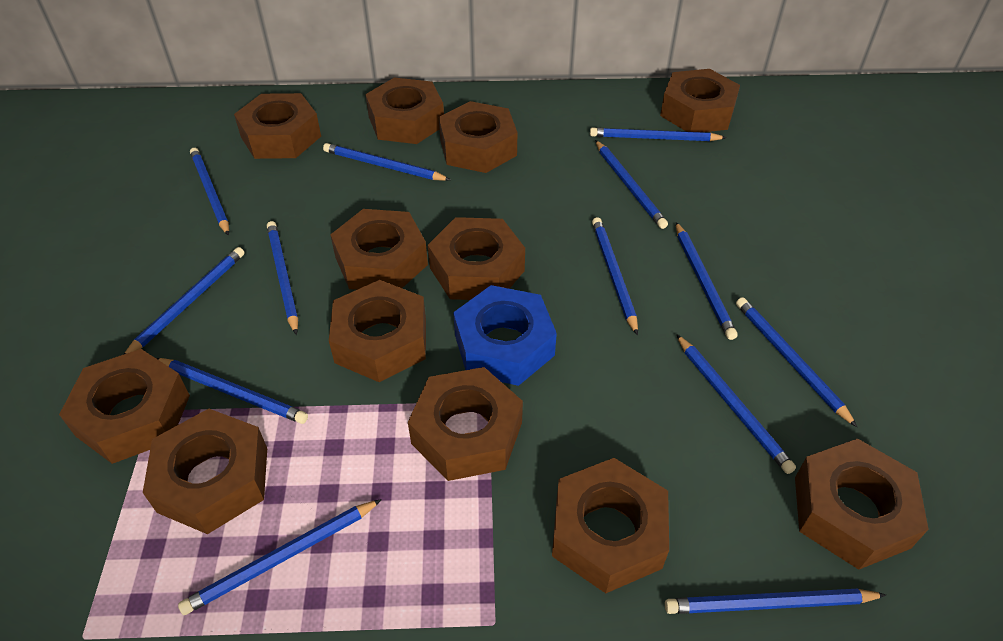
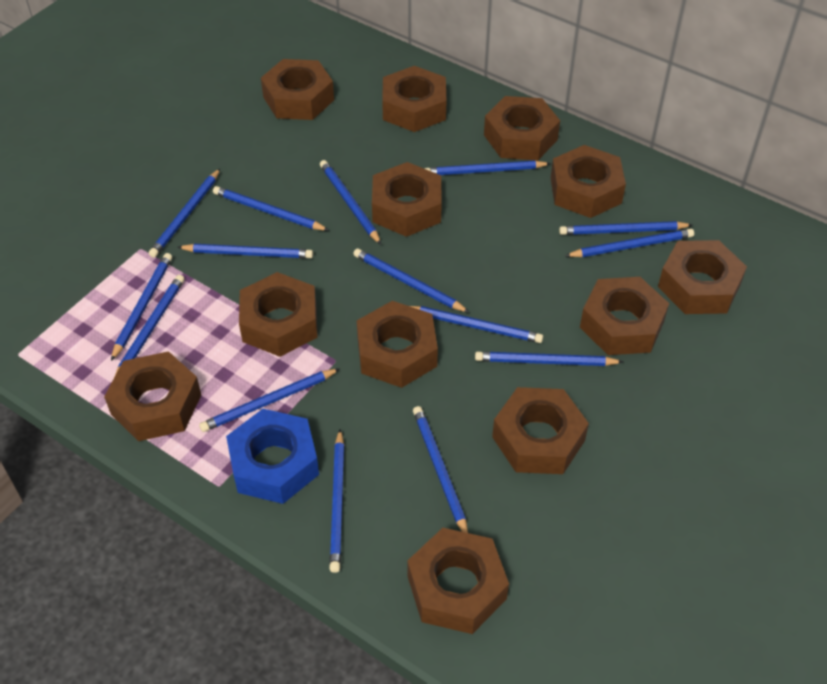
blue pencil: [123,247,245,355] [156,358,308,424] [178,499,382,615] [190,148,229,236] [267,221,298,335] [323,143,451,181] [590,128,727,141] [592,217,638,336] [595,140,668,229] [665,589,886,614] [676,222,737,340] [676,334,796,474] [736,297,857,427] = 13 -> [111,253,172,361] [114,275,184,377] [149,169,220,258] [177,244,313,258] [199,368,340,432] [213,186,329,231] [320,160,381,245] [329,429,344,573] [353,248,470,313] [410,306,543,343] [413,406,468,533] [424,160,551,175] [475,351,623,366] [559,221,692,235] [565,229,694,257] = 15

